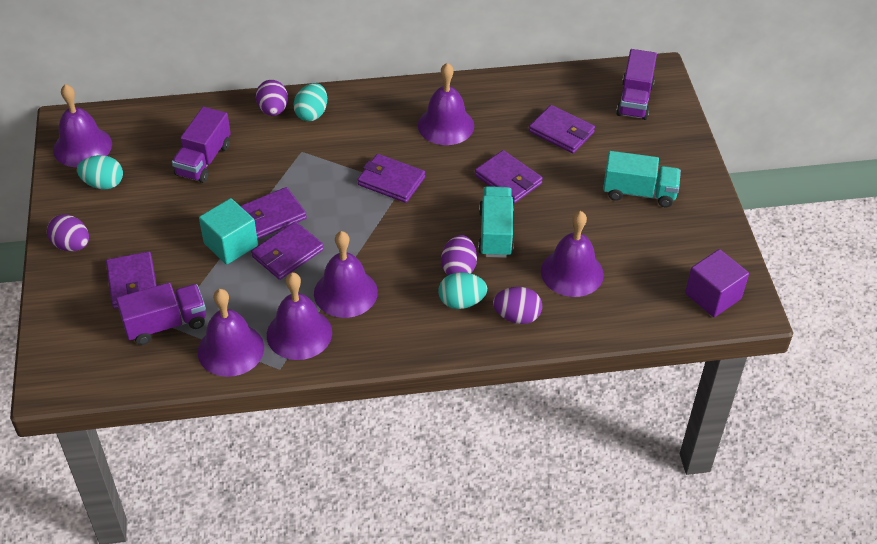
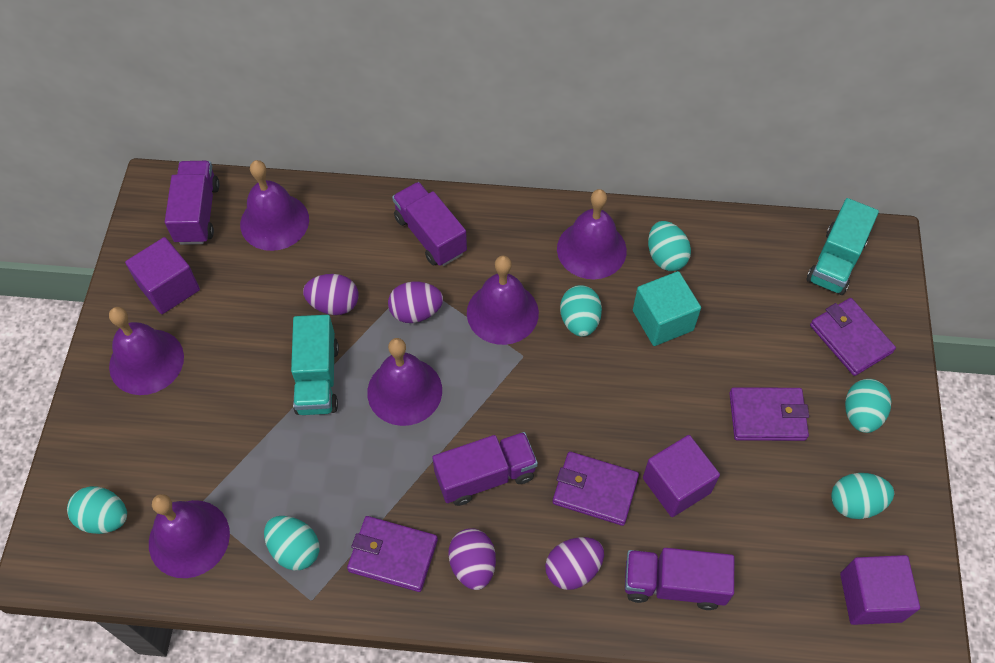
purple cube: [685,249,749,317] = 1 -> [125,237,200,314] [643,435,720,517] [840,555,920,625] = 3
purple truck: [116,283,206,345] [172,107,231,183] [616,49,657,120] = 3 -> [165,161,220,245] [392,182,467,266] [433,432,538,506] [625,548,734,610] = 4
purple wallet: [106,251,157,309] [241,187,307,239] [251,221,324,280] [357,154,425,203] [475,150,543,203] [529,105,595,154] = 6 -> [347,516,438,592] [553,451,639,526] [729,387,809,441] [810,298,896,376] = 4
turquoise egg: [77,155,123,189] [293,83,327,121] [438,272,487,309] = 3 -> [67,486,127,534] [264,516,319,570] [560,285,602,337] [648,221,691,271] [831,473,894,519] [845,379,891,433] = 6

